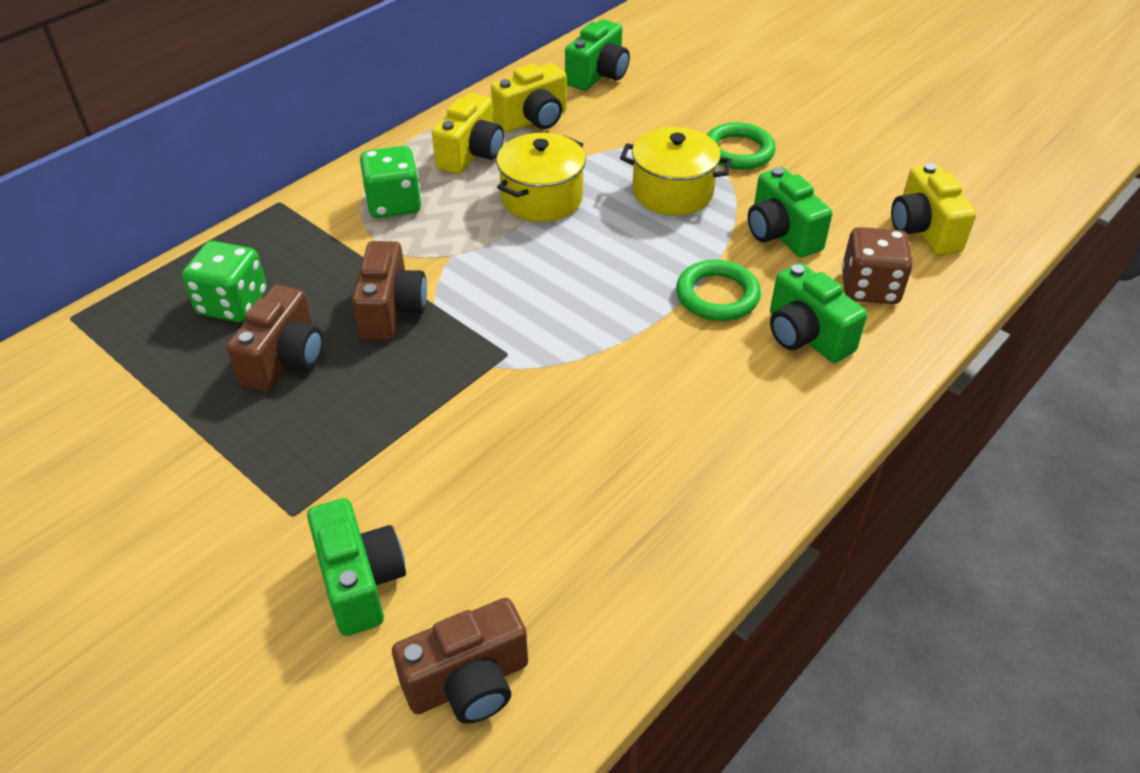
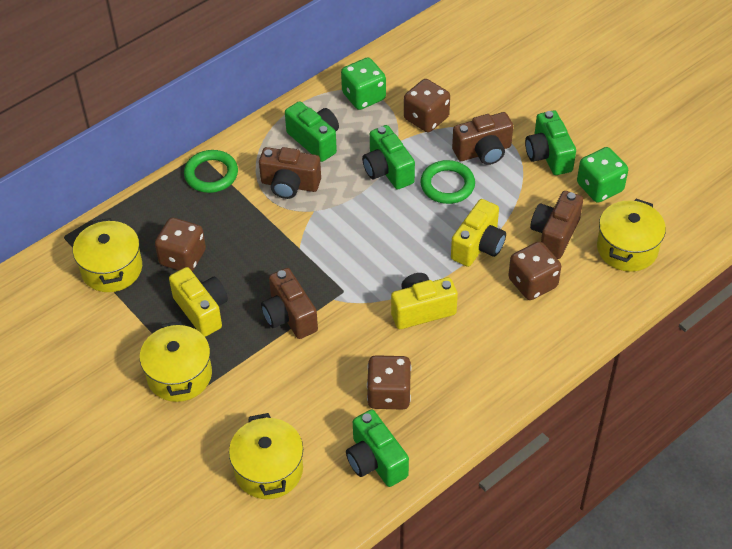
brown camera: [227,285,323,392] [352,241,427,340] [392,598,528,724] = 3 -> [259,147,321,199] [261,268,318,339] [452,112,513,165] [530,191,583,259] = 4
brown dice: [842,227,913,304] = 1 -> [155,218,206,271] [367,355,411,410] [404,79,450,132] [508,241,561,300] = 4
yellow pot: [497,133,586,222] [620,127,732,216] = 2 -> [73,218,142,292] [140,321,212,402] [229,413,303,499] [597,199,666,272] = 4

